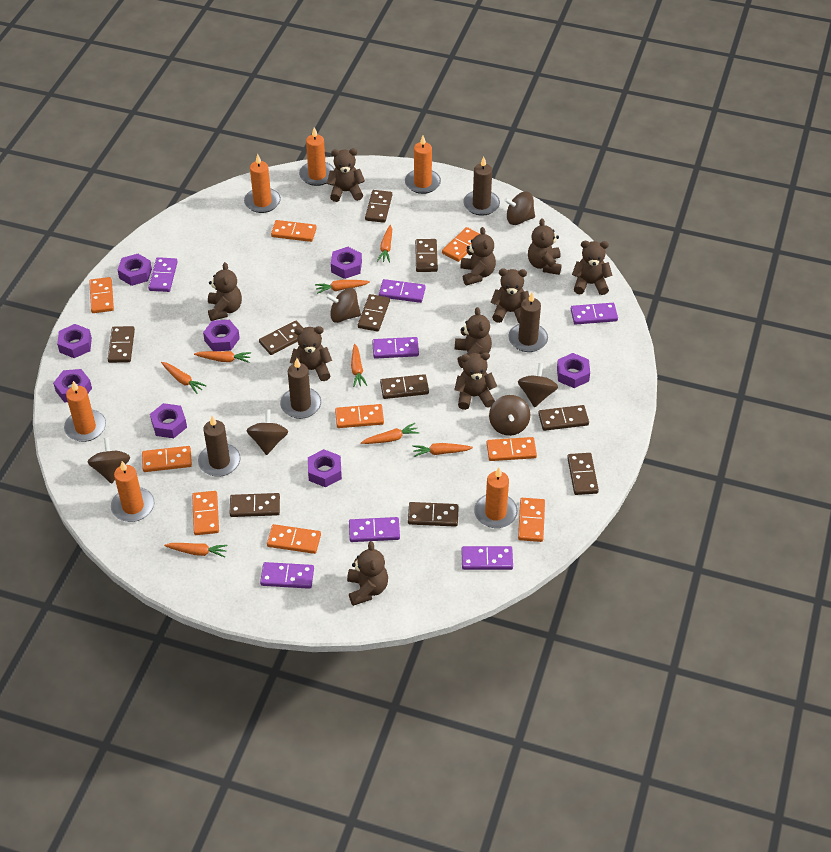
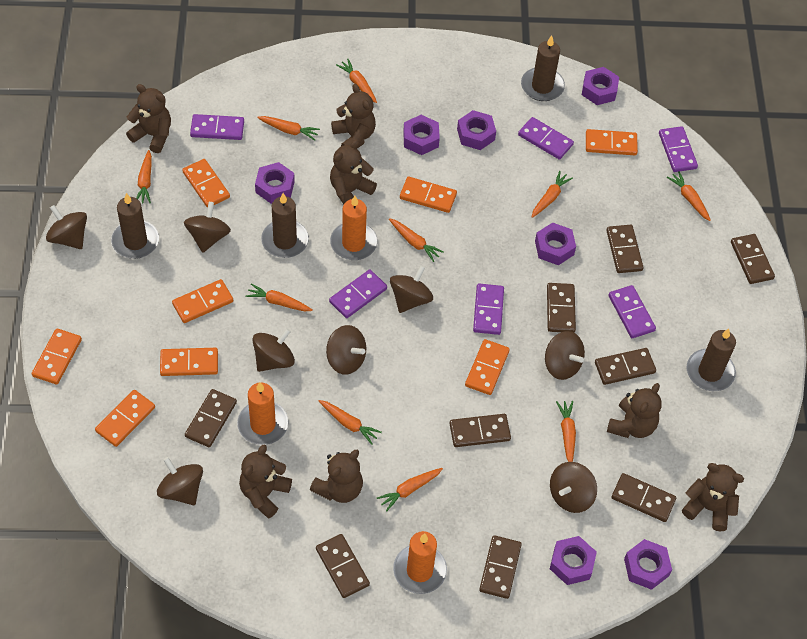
brown domino: [108,326,135,363] [230,493,280,517] [259,321,303,355] [358,294,390,332] [365,190,392,223] [380,374,429,399] [408,502,459,527] [415,239,438,272] [538,405,589,431] [567,453,599,495] = 10 -> [185,389,237,447] [316,534,370,598] [449,414,511,447] [479,535,522,599] [547,283,576,333] [595,348,656,385] [606,225,644,273] [611,473,676,522] [731,234,775,284] = 9
brown spinning top: [88,437,130,484] [247,409,288,455] [326,288,361,323] [489,395,530,436] [504,192,535,225] [518,363,558,407] = 6 -> [46,205,87,249] [157,457,203,505] [184,202,231,253] [252,328,295,372] [326,325,366,375] [390,265,433,313] [545,331,585,380] [550,462,597,513] = 8
brown teddy bear: [208,262,242,321] [290,326,332,381] [327,148,365,202] [347,541,388,606] [454,352,497,410] [455,307,492,368] [460,227,496,285] [490,268,529,323] [528,218,562,275] [572,241,613,295] = 10 -> [126,84,171,153] [239,444,292,519] [310,450,363,503] [330,140,377,204] [331,84,376,148] [607,383,662,438] [682,463,744,532] = 7
orange candle: [64,381,106,442] [111,461,154,522] [244,154,281,213] [299,127,334,186] [405,136,441,194] [474,468,518,528] = 6 -> [237,382,289,445] [330,196,377,260] [393,531,447,594] = 3
orange carrot: [161,362,207,394] [164,543,228,558] [194,351,251,363] [315,280,370,294] [351,344,367,387] [361,423,420,444] [377,225,392,262] [413,443,473,457] = 8 -> [136,150,152,204] [245,283,313,312] [257,116,320,141] [319,400,382,445] [336,59,377,103] [377,468,443,512] [389,218,444,262] [532,171,573,218] [556,401,576,462] [667,171,711,221] = 10
orange domino: [89,277,114,313] [142,446,192,472] [192,491,219,535] [267,524,321,554] [271,220,317,242] [335,404,384,428] [442,227,480,262] [486,437,537,461] [518,498,545,542] = 9 -> [32,328,82,384] [95,390,155,447] [160,348,218,376] [172,279,233,323] [182,159,230,208] [400,177,457,213] [465,339,510,395] [586,129,638,155] = 8
purple domino: [148,257,178,292] [260,562,314,589] [349,517,400,542] [372,337,419,359] [379,279,426,303] [461,546,513,570] [571,303,618,325] = 7 -> [190,114,244,140] [329,269,387,318] [473,284,504,335] [518,117,574,160] [608,285,656,338] [659,126,698,172] = 6
purple nut: [53,369,92,402] [57,324,92,358] [118,254,152,286] [150,403,187,438] [203,320,240,351] [308,449,342,487] [331,247,362,279] [557,353,590,388] = 8 -> [255,162,295,204] [403,115,440,155] [457,110,496,150] [535,223,576,265] [550,536,597,585] [582,67,619,105] [624,539,672,590] = 7

